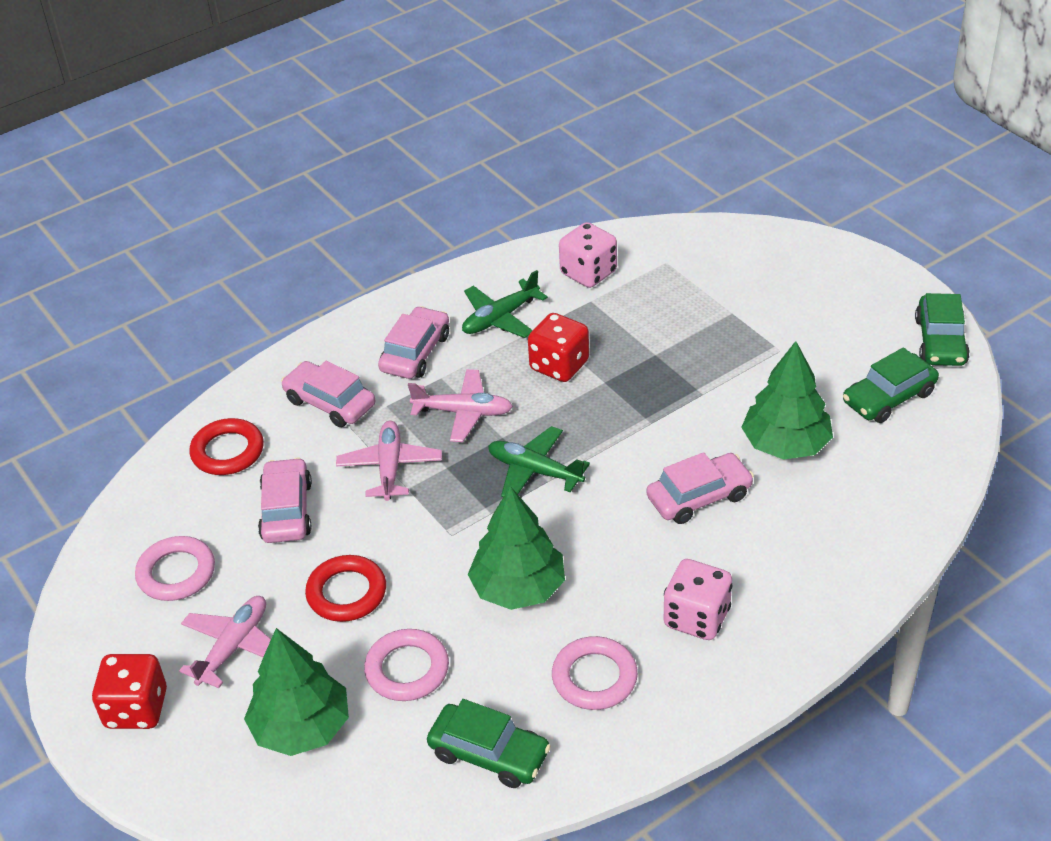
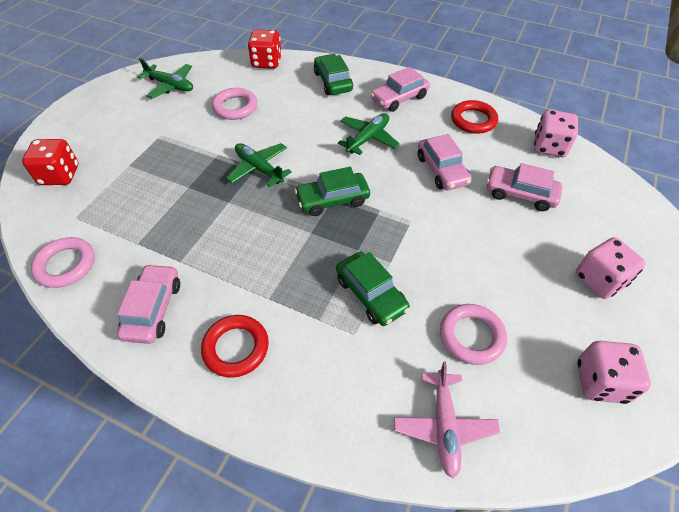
green plane: [462,270,548,338] [488,426,590,497] = 2 -> [137,58,193,99] [226,143,292,187] [338,113,400,155] = 3
green tree: [244,628,349,756] [468,486,565,610] [741,341,833,460] = 3 -> none = 0
pink dice: [559,222,617,288] [664,559,733,640] = 2 -> [534,110,578,157] [575,237,646,299] [577,341,651,404] = 3
pink plane: [179,596,271,688] [336,421,442,501] [408,369,513,442] = 3 -> [394,362,500,478] = 1

